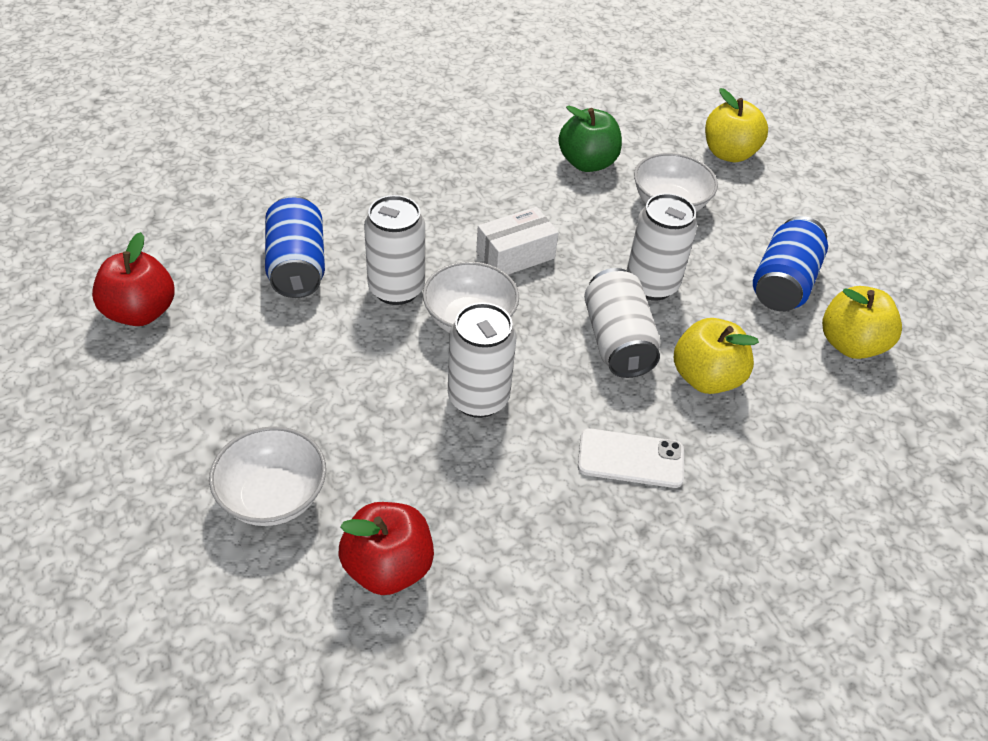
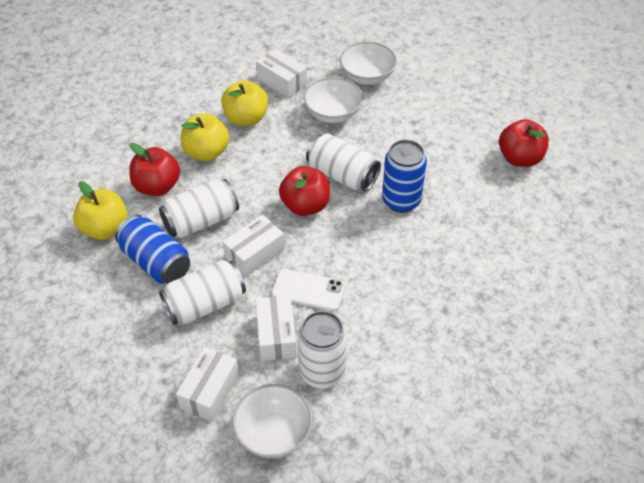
green apple: [558,106,622,172] = 1 -> none = 0
red apple: [92,232,175,326] [338,502,434,595] = 2 -> [129,143,180,196] [279,166,330,216] [499,119,549,167] = 3
white box: [476,207,559,275] = 1 -> [176,347,239,422] [223,215,285,277] [255,295,297,361] [256,49,307,98] = 4

